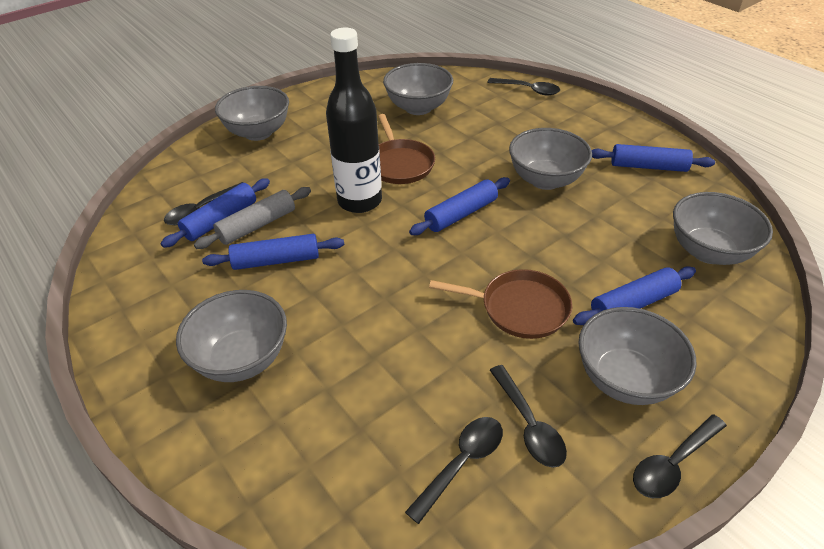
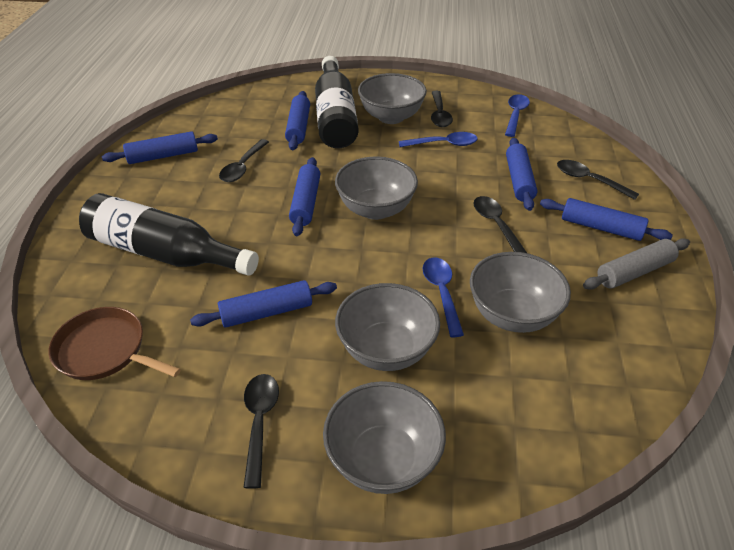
black bottle: [326,28,382,213] = 1 -> [79,193,259,276] [315,56,358,148] = 2
blue rolling pin: [161,178,270,248] [202,234,344,270] [409,177,510,235] [573,266,696,325] [592,144,715,172] = 5 -> [102,131,218,164] [190,280,337,328] [285,91,310,150] [289,157,320,236] [506,138,538,211] [540,198,673,241] = 6
blue spoon: none = 0 -> [399,132,478,147] [422,257,464,337] [505,94,530,137] = 3
brown pan: [378,114,435,184] [429,269,572,339] = 2 -> [49,307,181,380] = 1
grey bowl: [176,290,287,382] [215,86,289,141] [383,63,453,115] [509,128,592,190] [578,307,697,405] [673,192,773,265] = 6 -> [323,381,446,494] [335,156,418,220] [335,283,440,371] [358,73,427,124] [470,252,571,333] = 5

